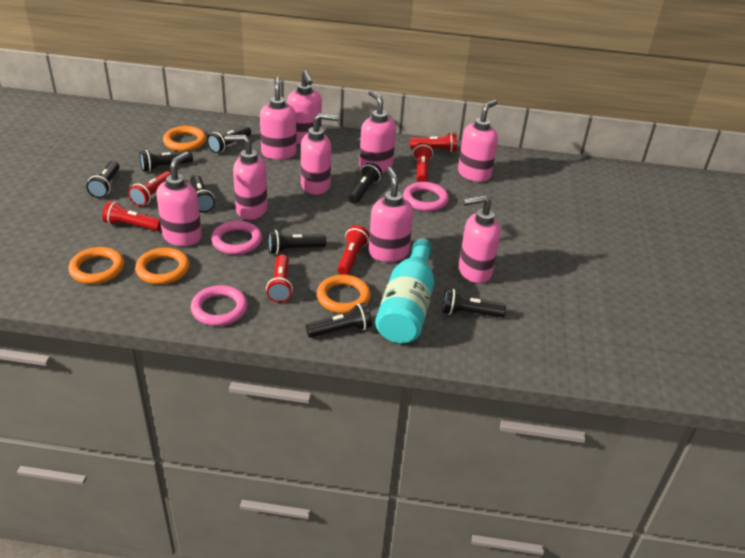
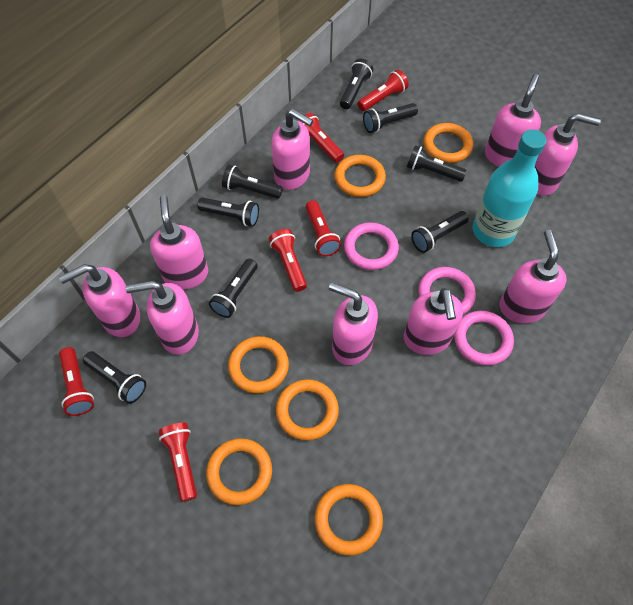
orange ring: [68,247,124,284] [135,247,190,285] [163,126,206,151] [317,275,371,314] = 4 -> [206,438,272,505] [228,336,289,394] [276,379,339,440] [315,484,383,556] [334,155,386,197] [423,123,473,163] = 6

